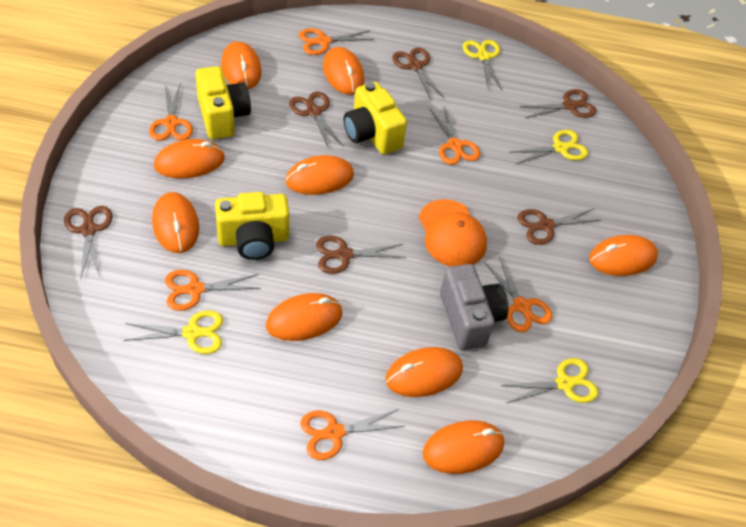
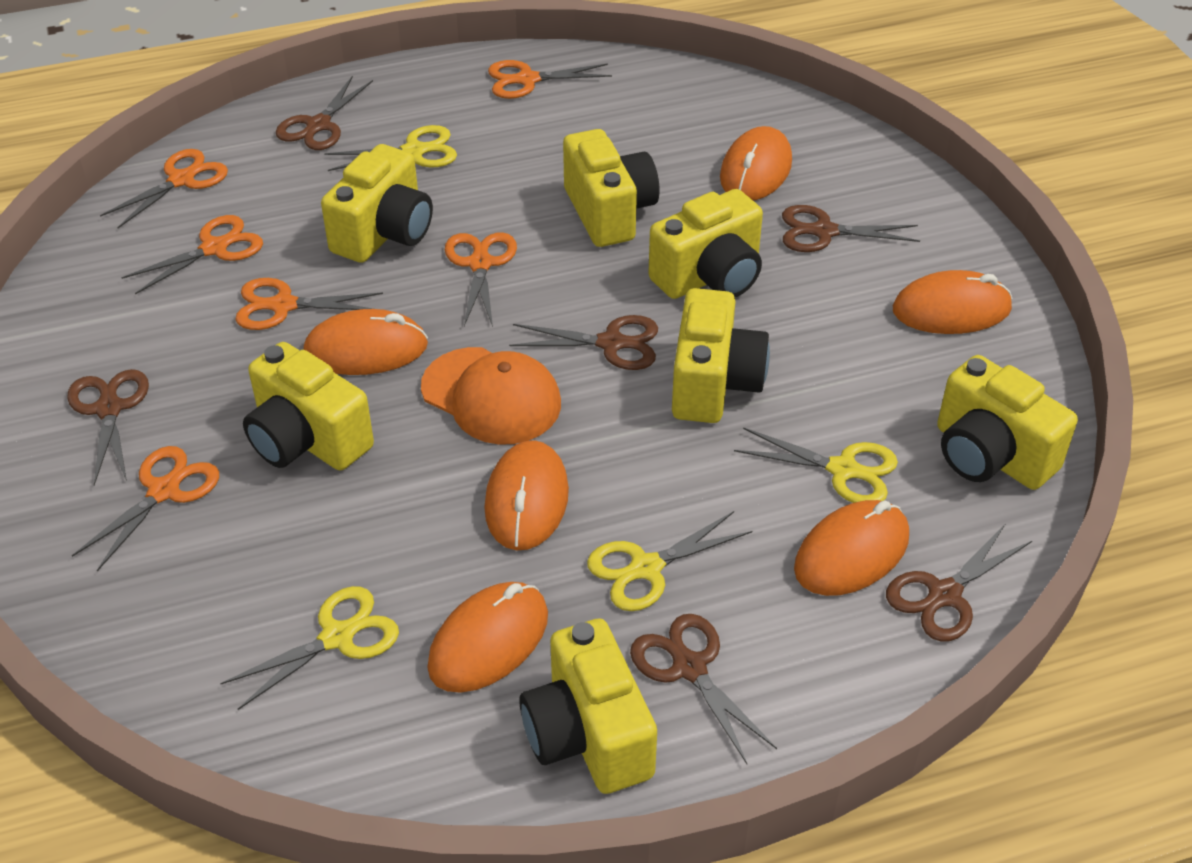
grey camera: [440,264,508,350] = 1 -> none = 0
orange mouse: [152,192,199,253] [154,139,225,178] [221,42,262,89] [266,293,342,341] [285,155,354,195] [323,47,364,95] [385,347,463,397] [423,420,504,474] [589,235,658,276] = 9 -> [303,309,428,375] [427,582,548,693] [484,440,569,550] [720,126,792,200] [794,500,909,596] [893,270,1013,334] = 6
yellow camera: [195,66,251,139] [215,192,289,260] [344,82,407,154] = 3 -> [243,342,374,470] [321,144,433,263] [519,619,657,794] [563,129,660,247] [648,189,763,299] [672,288,770,423] [937,355,1078,490] = 7

